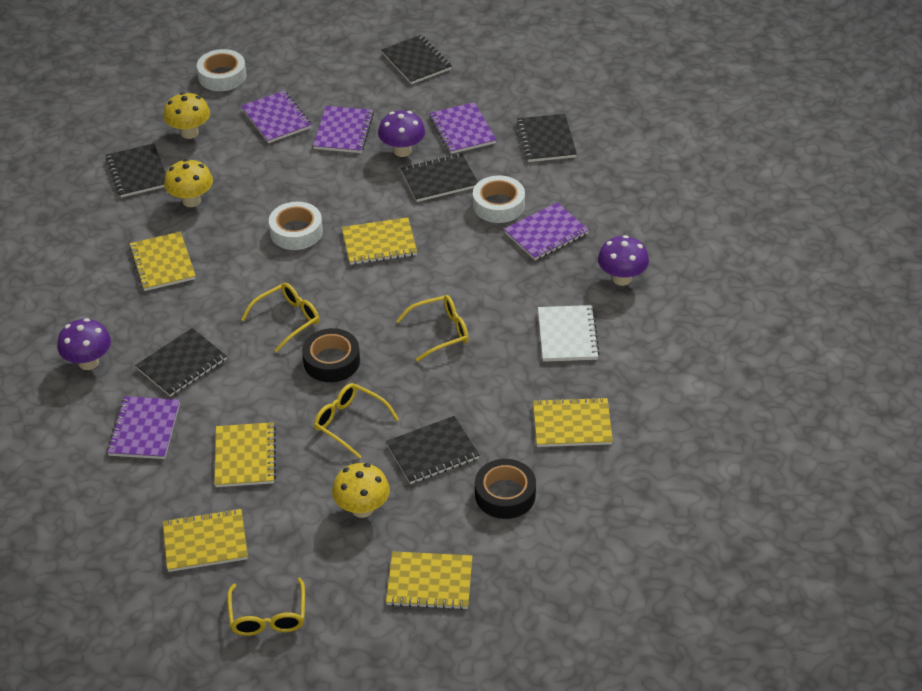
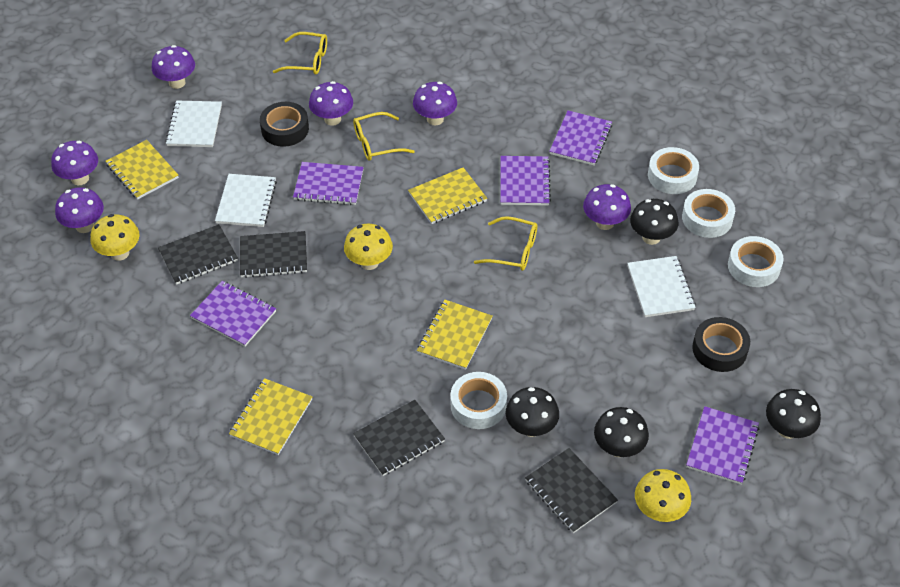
black mushroom: none = 0 -> [505,387,559,437] [594,407,649,457] [630,199,678,245] [766,389,821,439] = 4
black notebook: [106,143,166,198] [135,328,227,397] [381,35,452,84] [386,416,480,484] [401,153,478,202] [516,114,577,162] = 6 -> [158,224,238,285] [240,231,307,278] [353,400,445,476] [525,448,618,533] = 4
purple mushroom: [57,318,111,370] [378,111,425,157] [598,235,649,286] = 3 -> [51,141,98,185] [55,187,104,233] [152,45,195,89] [309,81,353,126] [413,82,457,125] [583,184,631,230] = 6
white notebook: [538,305,600,362] = 1 -> [165,101,222,147] [215,174,277,227] [627,256,696,317] = 3
white tape: [197,49,246,91] [269,202,323,250] [473,175,525,223] = 3 -> [450,372,507,429] [648,147,699,194] [682,189,735,238] [728,236,784,287] = 4
yellow glasses: [227,578,305,636] [241,283,320,352] [314,383,399,459] [396,295,469,362] = 4 -> [273,32,327,75] [353,112,415,161] [474,216,537,271] = 3
yellow notebook: [129,232,196,291] [163,508,248,572] [214,422,276,487] [342,217,417,265] [386,551,472,610] [533,397,613,447] = 6 -> [105,140,179,199] [229,378,312,455] [408,167,487,224] [417,300,492,370] = 4

